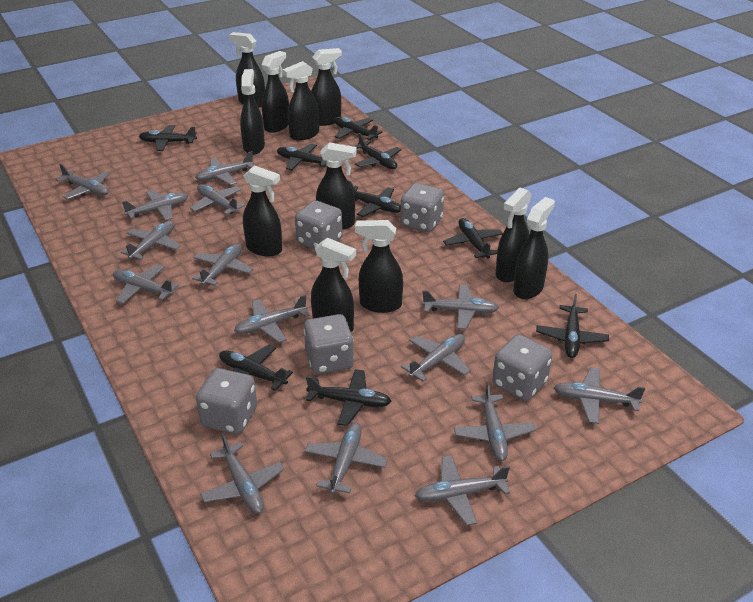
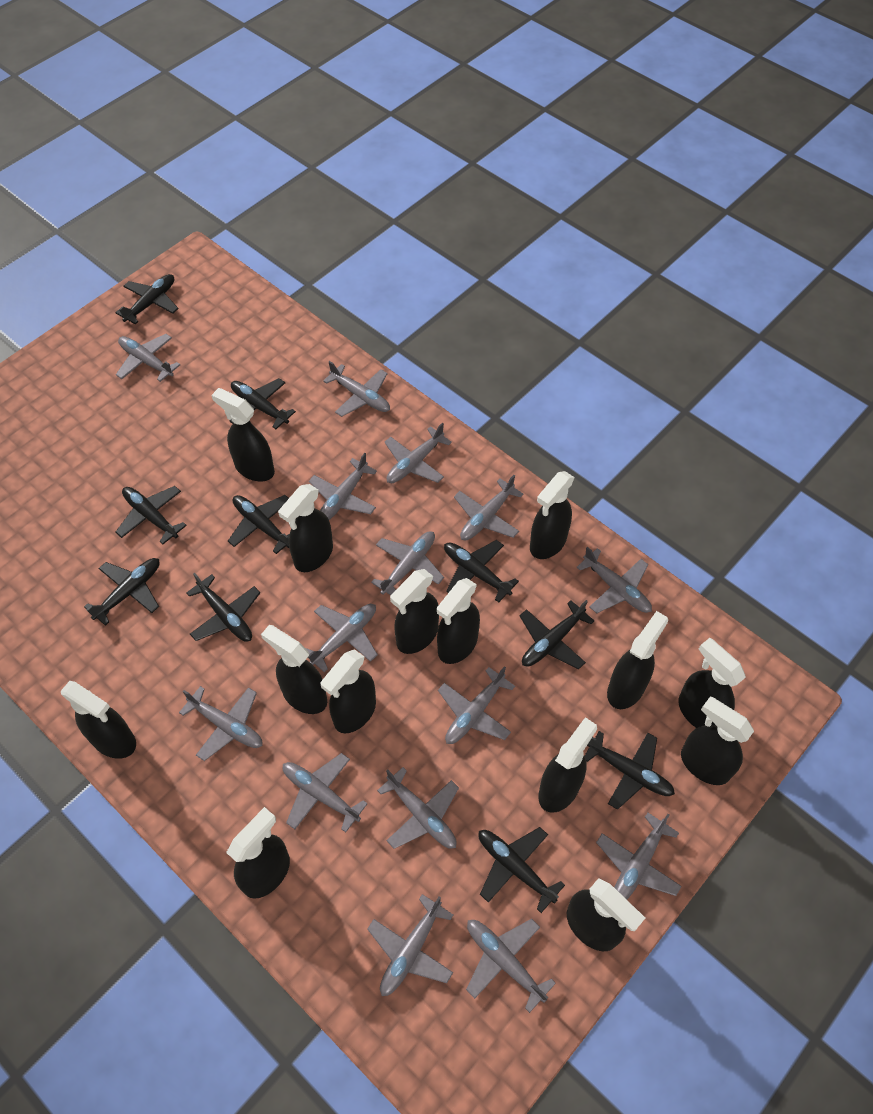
black plane: [139,125,197,151] [219,345,293,391] [277,144,326,170] [306,369,392,426] [334,117,382,140] [348,180,401,217] [354,133,401,169] [443,218,503,259] [536,294,609,358] = 9 -> [84,558,160,626] [115,274,179,325] [116,486,187,544] [186,573,260,642] [228,495,290,554] [230,378,296,429] [444,540,519,603] [478,827,565,913] [520,600,594,669] [584,731,675,810] = 10
black spray bottle: [229,32,265,107] [240,69,265,155] [243,165,282,256] [261,51,289,133] [283,61,319,140] [311,48,342,126] [311,238,356,332] [316,142,357,230] [355,220,403,313] [496,188,532,282] [513,197,555,299] = 11 -> [61,681,136,759] [211,388,275,481] [226,807,290,899] [261,625,327,714] [278,484,333,572] [321,649,376,734] [390,569,439,654] [437,578,480,664] [530,471,575,559] [538,717,597,813] [567,878,645,951] [607,611,668,709] [678,638,746,728] [681,697,754,785] = 14
grey dice: [196,368,257,434] [295,200,342,250] [304,314,354,374] [400,183,444,232] [492,334,553,401] = 5 -> none = 0

